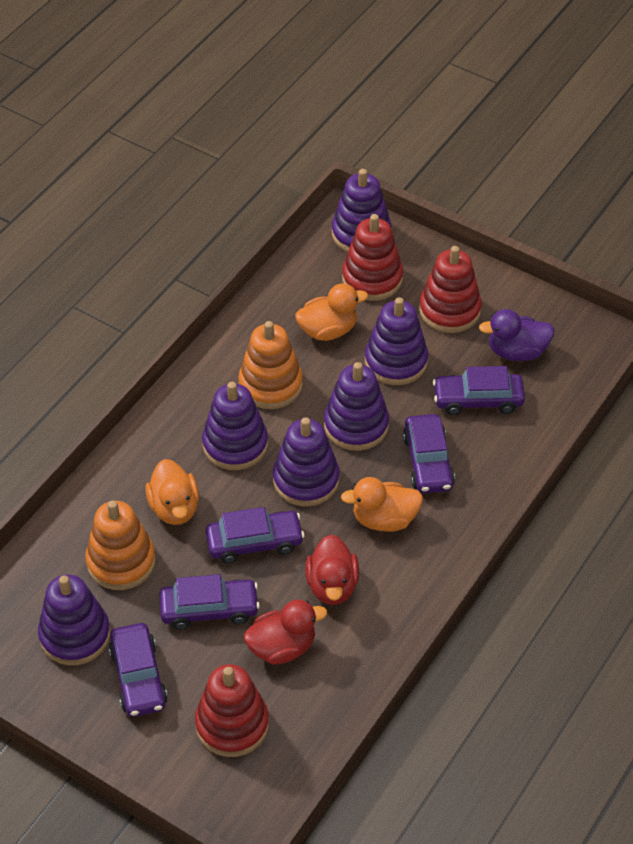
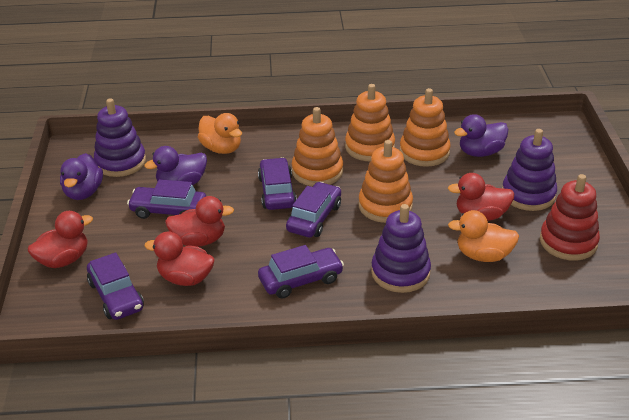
orange duck: [145,459,199,525] [295,283,368,341] [341,477,423,532] = 3 -> [198,113,242,154] [448,210,519,262] = 2
orange stacking toy: [85,501,156,590] [238,321,303,409] = 2 -> [292,107,343,186] [345,84,395,161] [358,140,413,223] [400,88,451,167] = 4
purple duck: [479,309,555,361] = 1 -> [60,153,103,200] [144,146,207,185] [454,114,509,157] = 3
purple stacking toy: [38,574,110,666] [202,382,268,470] [273,417,340,506] [324,362,389,451] [332,169,391,252] [365,297,428,385] = 6 -> [94,98,146,177] [371,204,431,293] [502,129,557,211] = 3
red duck: [244,600,327,665] [305,534,359,605] = 2 -> [28,211,93,268] [144,231,215,286] [165,196,234,247] [448,173,514,221] = 4
red stacking toy: [195,664,269,757] [342,214,403,301] [419,246,482,333] = 3 -> [540,174,600,261] = 1

